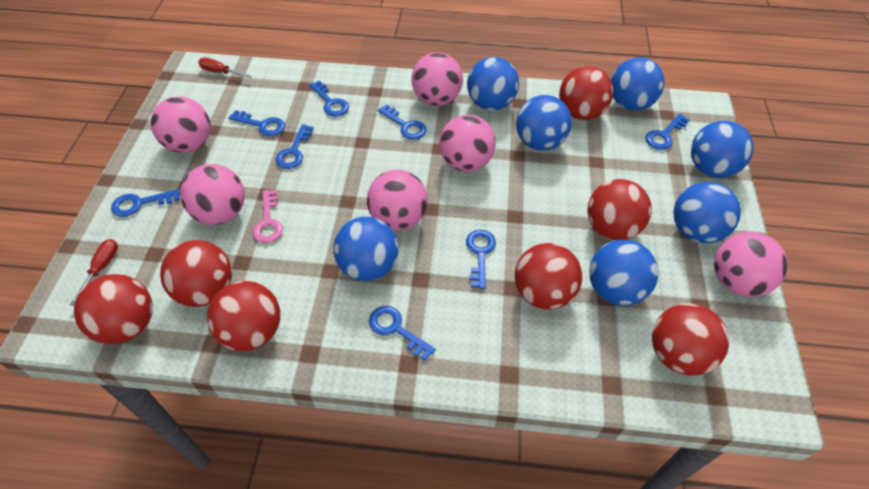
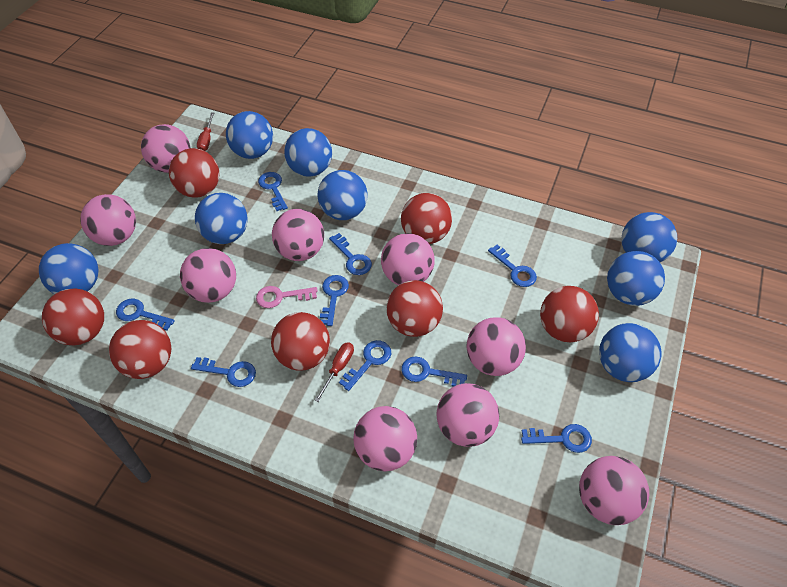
blue ball: [333,217,398,281] [467,57,519,111] [516,95,572,151] [589,240,659,306] [611,57,665,111] [673,182,741,243] [691,121,753,178] = 7 -> [39,243,98,294] [195,193,248,244] [226,111,273,159] [284,128,332,177] [317,170,368,220] [599,323,662,382] [607,251,665,306] [622,212,677,262] = 8
blue key: [111,189,180,217] [229,110,285,136] [276,124,314,169] [309,80,349,117] [369,306,436,361] [378,104,427,140] [466,230,496,289] [646,114,689,150] = 8 -> [116,299,175,331] [191,357,256,387] [258,172,288,211] [320,275,349,326] [329,233,372,275] [339,340,391,391] [401,356,467,387] [488,245,537,287] [521,424,592,453] = 9
pink ball: [151,96,211,153] [180,164,245,225] [367,170,428,231] [412,53,463,106] [439,115,496,172] [714,232,788,297] = 6 -> [80,194,136,246] [141,124,191,173] [180,248,236,303] [272,209,324,261] [353,406,417,471] [381,233,435,285] [436,383,499,447] [467,317,526,376] [579,456,649,525] = 9

